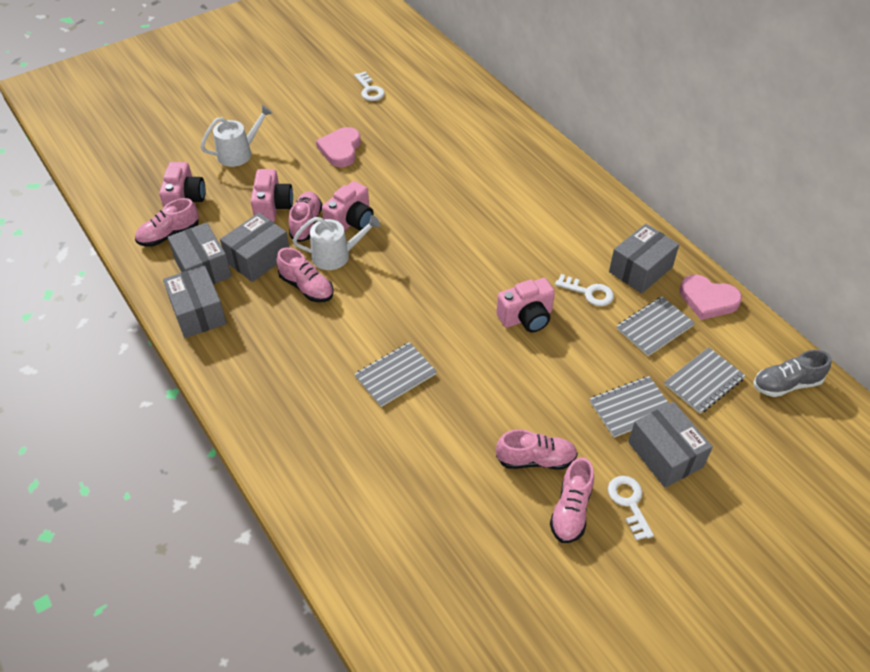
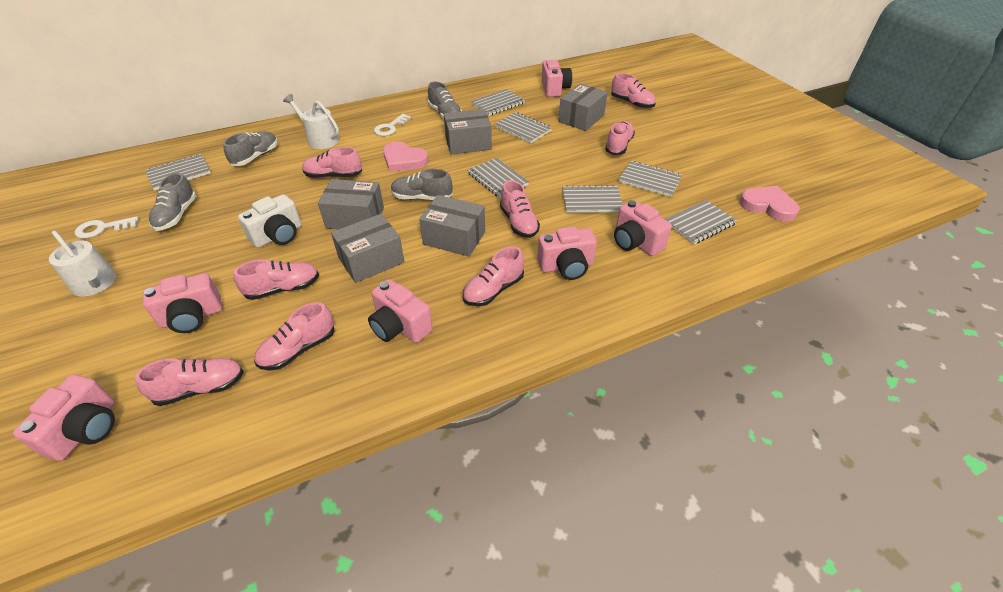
grey notebook: [355,342,437,407] [590,376,669,438] [617,296,695,356] [664,347,746,414] = 4 -> [146,154,211,191] [468,158,529,198] [471,89,525,116] [494,112,552,143] [562,185,623,213] [619,161,682,197] [665,200,737,244] = 7
grey shoe: [753,350,832,397] = 1 -> [149,173,196,231] [223,132,278,166] [391,169,452,200] [428,82,462,119] = 4
pink camera: [159,162,205,208] [251,169,293,222] [322,181,374,231] [496,278,555,332] = 4 -> [13,374,115,461] [143,273,222,333] [368,279,433,343] [537,226,597,280] [542,60,572,97] [614,200,672,256] = 6
pink shoe: [135,198,199,247] [277,248,334,302] [289,191,322,242] [496,429,578,470] [550,457,594,543] = 5 -> [135,358,244,406] [234,259,319,300] [254,302,334,371] [302,147,362,178] [463,246,524,306] [500,180,540,238] [605,121,635,155] [611,73,656,108] = 8
white camera: none = 0 -> [238,194,302,248] = 1
white key: [354,72,385,101] [555,274,614,306] [608,476,654,541] = 3 -> [75,216,139,239] [374,114,411,136] = 2

